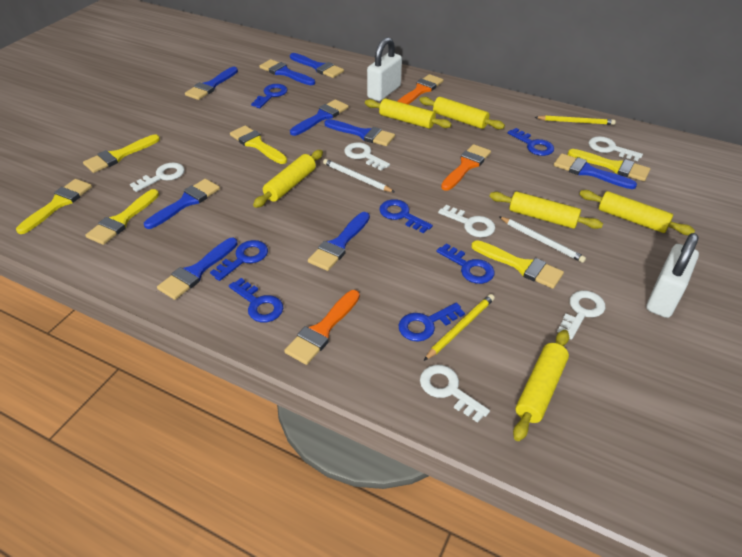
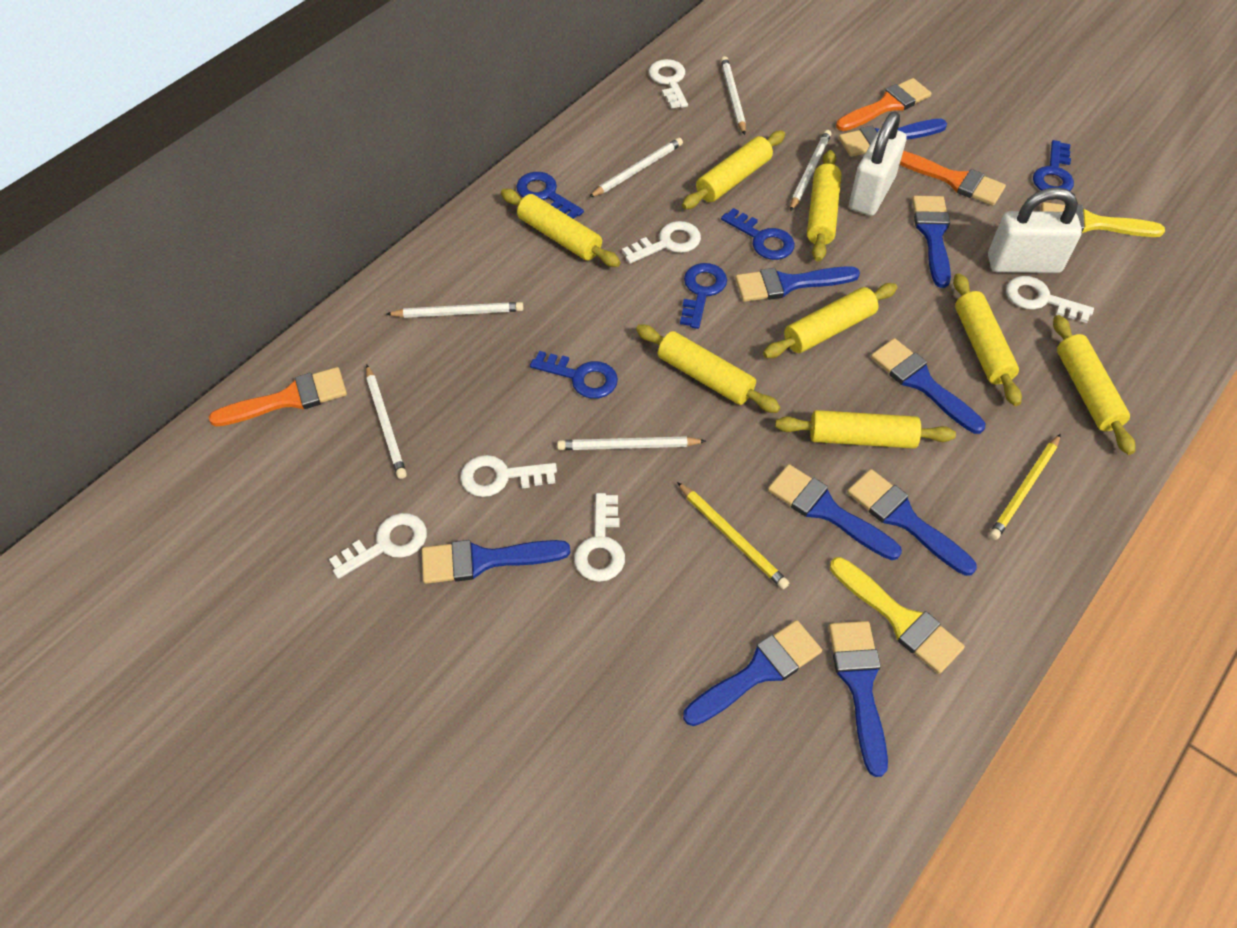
blue key: [210,240,268,281] [229,278,283,322] [251,84,288,108] [379,199,433,233] [398,303,465,342] [436,243,495,284] [508,128,554,156] = 7 -> [516,172,584,219] [530,351,618,399] [680,263,727,329] [721,208,795,260] [1033,140,1074,191] = 5
white pencil: [323,159,394,192] [499,216,586,263] = 2 -> [366,364,407,479] [387,302,524,318] [557,436,706,450] [589,138,683,197] [721,56,746,135] [790,130,832,211] = 6
yellow brush: [16,179,92,234] [83,134,160,173] [86,189,159,245] [230,126,287,164] [471,240,564,289] [568,149,650,181] = 6 -> [830,557,965,674] [1041,202,1165,237] = 2
yellow rolling pin: [253,150,323,208] [365,99,452,129] [419,97,505,129] [489,192,603,229] [513,330,569,441] [579,190,695,235] = 6 -> [501,189,621,267] [636,325,781,413] [682,131,785,209] [763,283,897,358] [775,410,956,449] [807,150,841,262] [953,273,1022,406] [1053,315,1135,455] = 8

